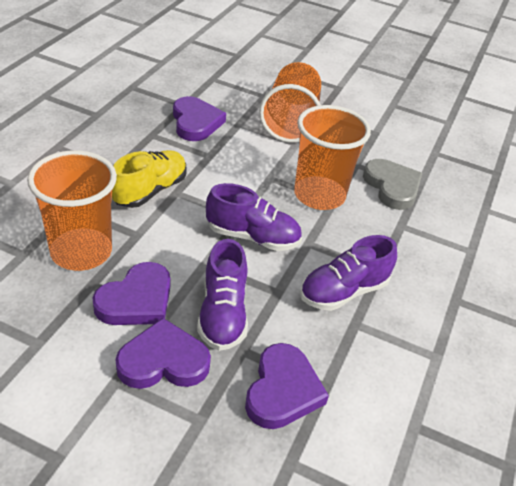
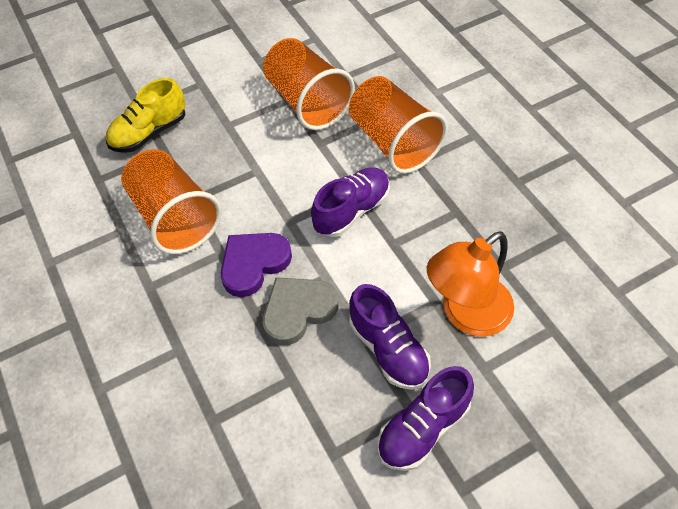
orange lamp: none = 0 -> [427,231,514,337] = 1
purple heart: [92,262,170,325] [116,318,211,389] [173,96,226,141] [245,343,329,429] = 4 -> [221,233,292,297] = 1

